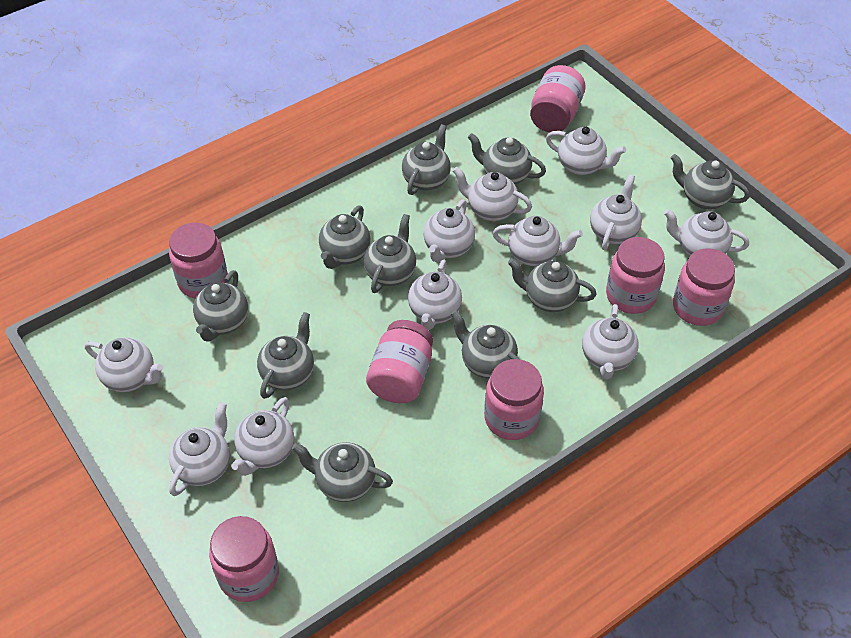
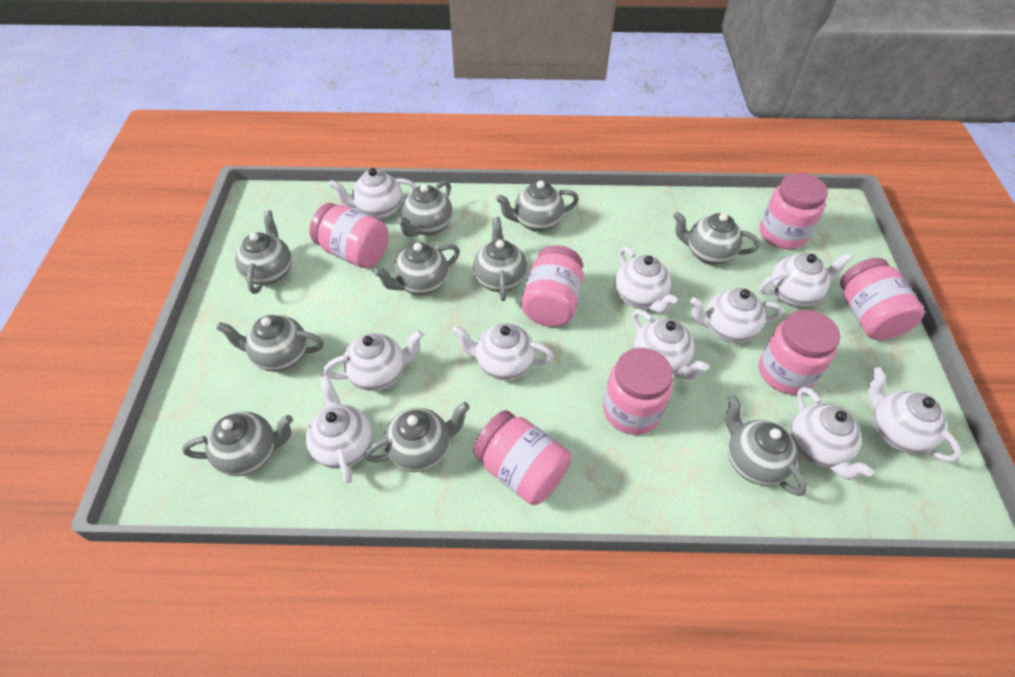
white teapot: [85,338,163,392] [169,402,230,496] [231,397,294,476] [408,260,462,330] [423,199,475,262] [453,167,532,221] [492,216,583,266] [546,127,626,175] [582,304,639,379] [590,175,642,250] [664,209,749,256] = 11 -> [306,375,373,483] [324,330,423,391] [329,168,417,219] [452,323,554,381] [615,247,677,313] [632,310,708,380] [690,288,783,343] [759,253,853,307] [790,387,873,480] [868,367,961,462] = 10

